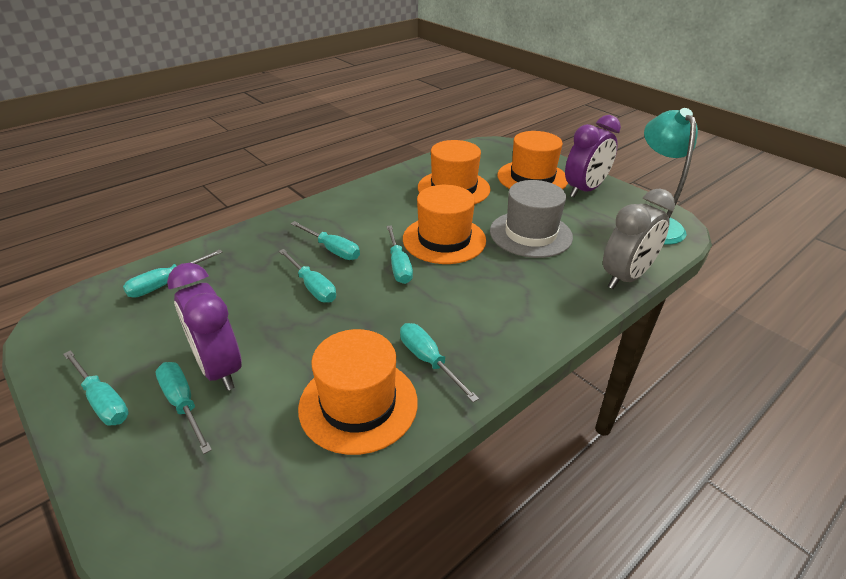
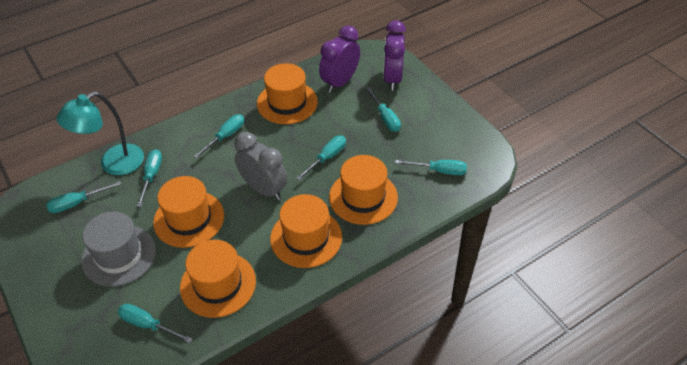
orange hat: [298,329,418,455] [403,185,486,264] [418,140,490,204] [497,131,568,189] = 4 -> [153,176,224,248] [180,240,256,318] [257,63,318,124] [270,194,342,268] [329,155,398,225] = 5

